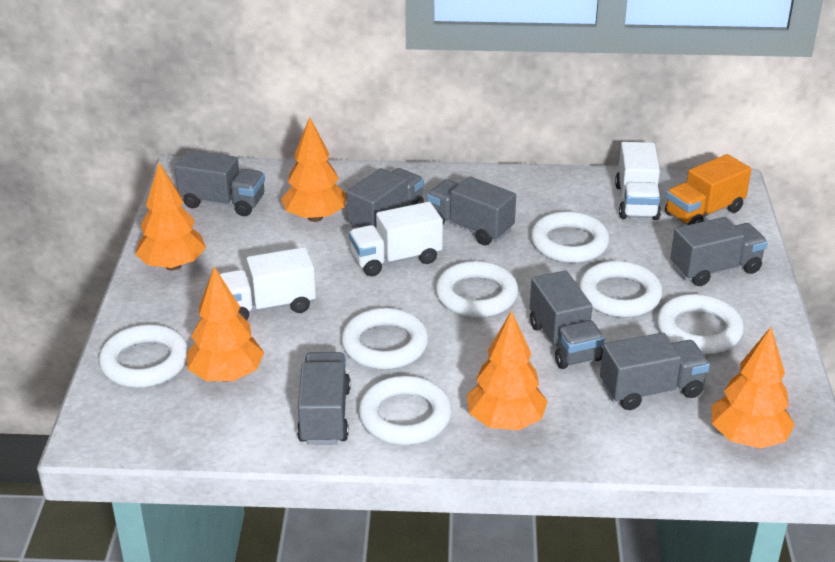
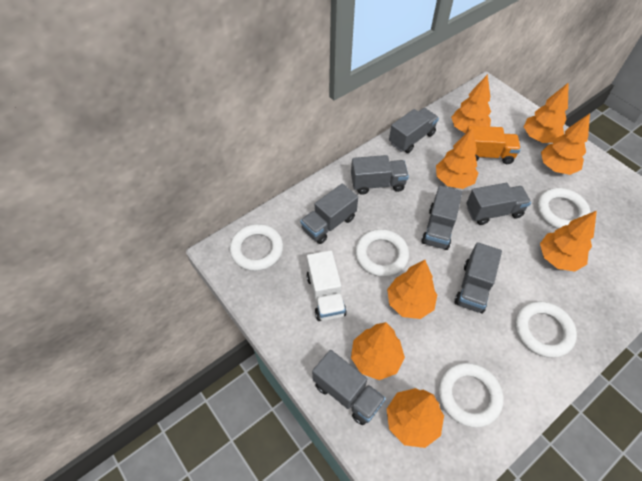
orange tree: [135,162,206,270] [187,266,264,382] [281,117,346,222] [467,311,548,430] [712,327,795,449] = 5 -> [351,322,405,380] [387,260,437,319] [387,388,444,448] [436,127,478,189] [451,74,491,134] [524,82,569,143] [540,211,597,272] [541,113,590,175] = 8
white ring: [99,324,189,388] [341,308,429,369] [358,376,452,445] [435,261,518,318] [531,211,610,263] [579,261,662,317] [657,294,744,354] = 7 -> [230,224,283,271] [355,229,409,277] [439,363,503,427] [515,301,577,358] [537,188,591,229] = 5
white truck: [220,247,316,320] [349,202,443,276] [615,142,661,220] = 3 -> [306,250,347,321] = 1

